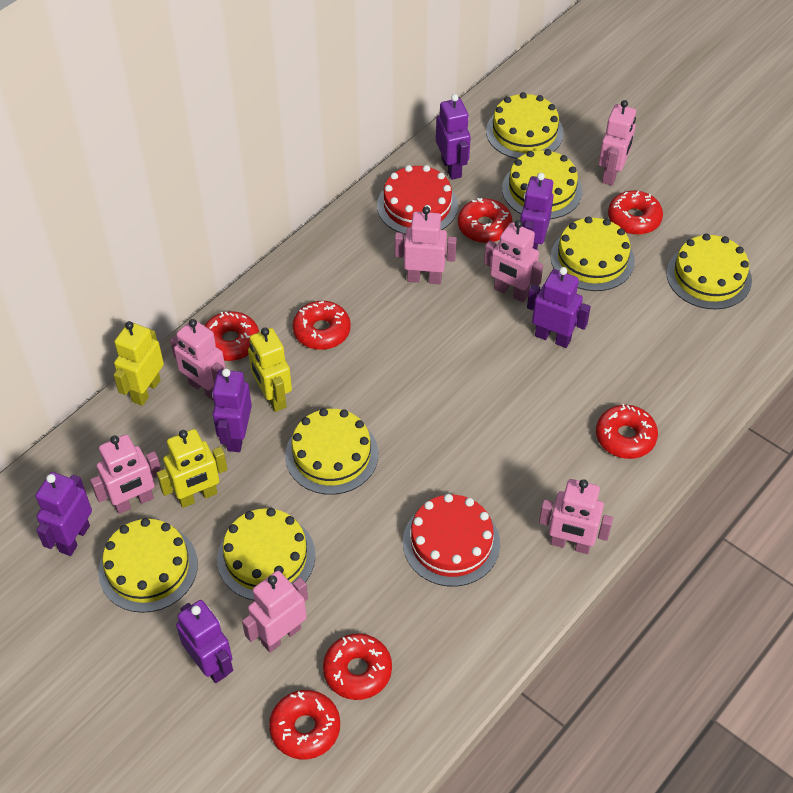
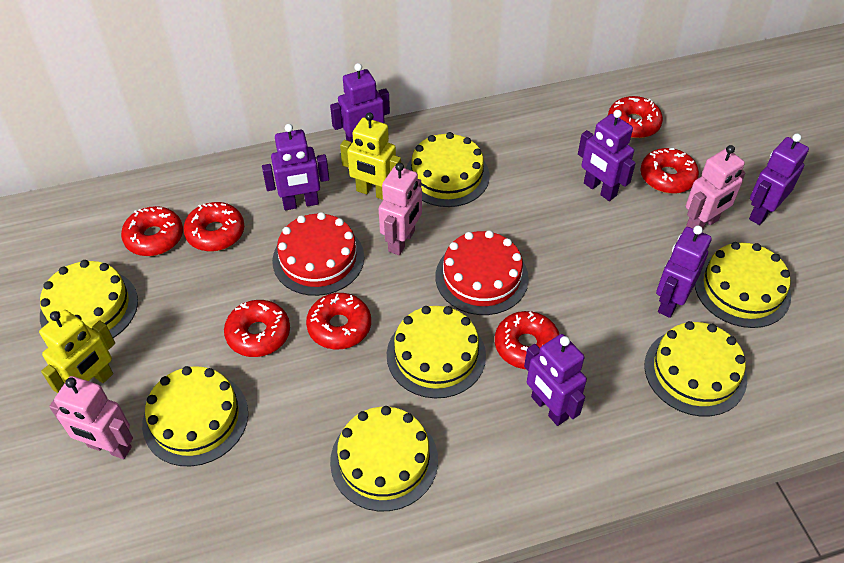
pink robot: [90,434,161,514] [170,319,225,401] [242,571,308,652] [395,206,457,284] [484,220,543,302] [539,479,613,554] [599,100,636,186] = 7 -> [49,376,133,459] [379,163,422,255] [686,145,746,229] = 3
yellow robot: [114,321,164,406] [157,429,228,508] [248,328,292,412] = 3 -> [39,310,115,393] [340,112,401,200] = 2

